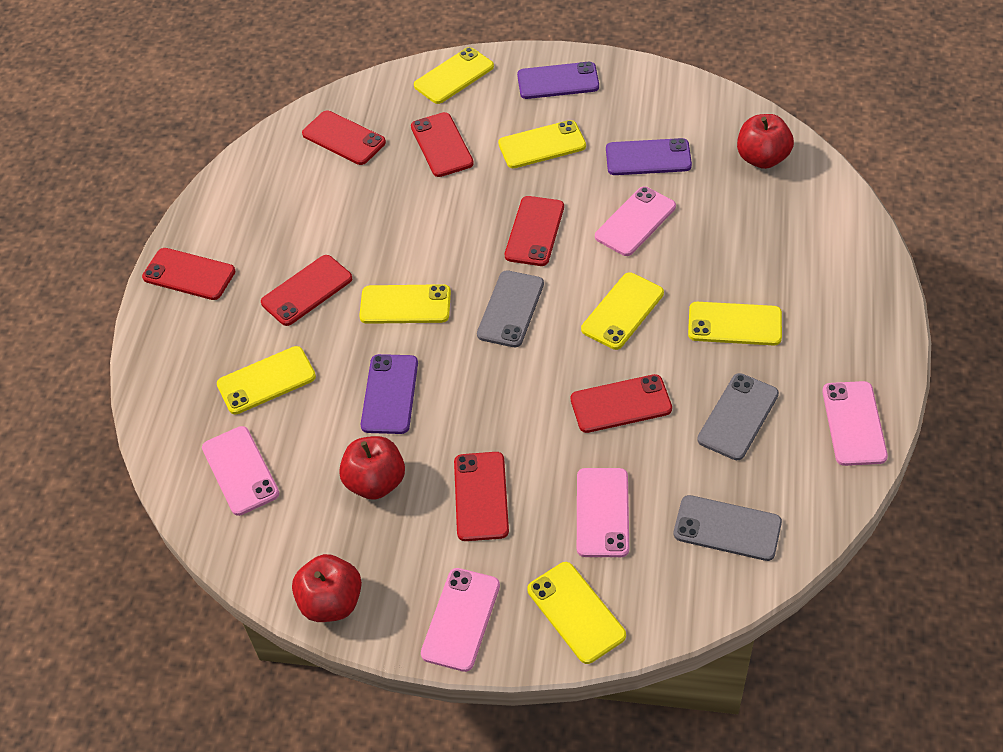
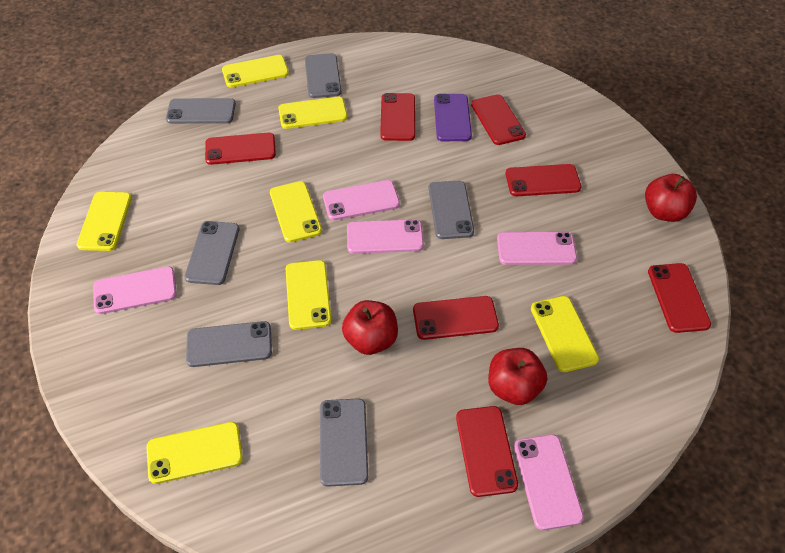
grey phone: [477,270,544,347] [674,495,782,561] [697,373,779,460] = 3 -> [166,98,236,124] [185,221,240,285] [186,321,272,367] [305,53,342,98] [320,399,368,487] [429,181,474,239] = 6
purple phone: [361,354,418,434] [517,62,599,99] [606,138,692,175] = 3 -> [434,94,472,141] = 1

